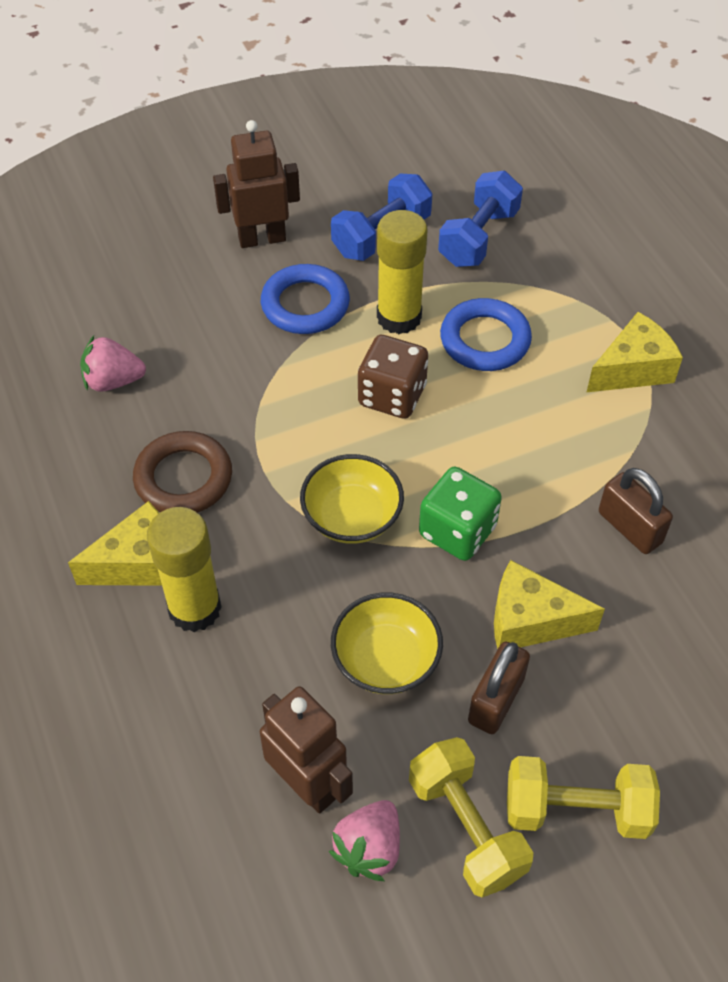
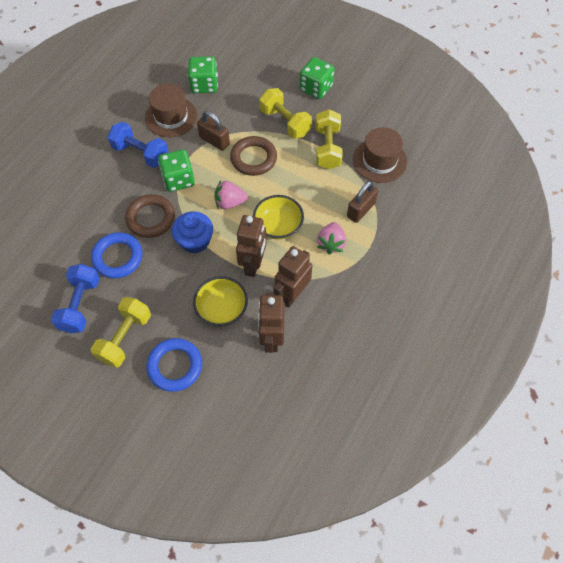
blue cupcake: none = 0 -> [172,211,213,254] = 1
brown dice: [358,335,428,419] = 1 -> none = 0
brown hat: none = 0 -> [145,84,197,137] [353,127,407,183] = 2
brown ring: [133,431,232,513] = 1 -> [125,194,175,238] [230,136,277,176] = 2
brown robot: [213,120,300,248] [260,686,353,814] = 2 -> [236,215,267,277] [258,293,285,353] [273,246,312,308] = 3
green dice: [419,467,502,561] = 1 -> [158,150,195,192] [188,56,218,93] [299,57,335,99] = 3
yellow cheese: [68,501,162,586] [494,560,605,649] [586,312,683,393] = 3 -> none = 0
yellow dumbbell: [409,737,533,897] [507,756,660,839] = 2 -> [91,297,151,368] [259,88,312,139] [316,109,343,169] = 3
yellow glue stick: [147,507,222,632] [377,210,427,334] = 2 -> none = 0

